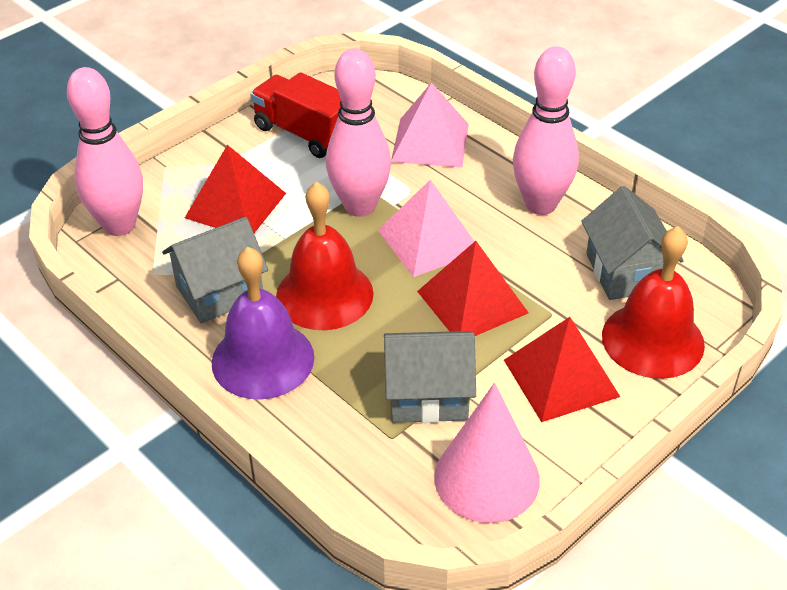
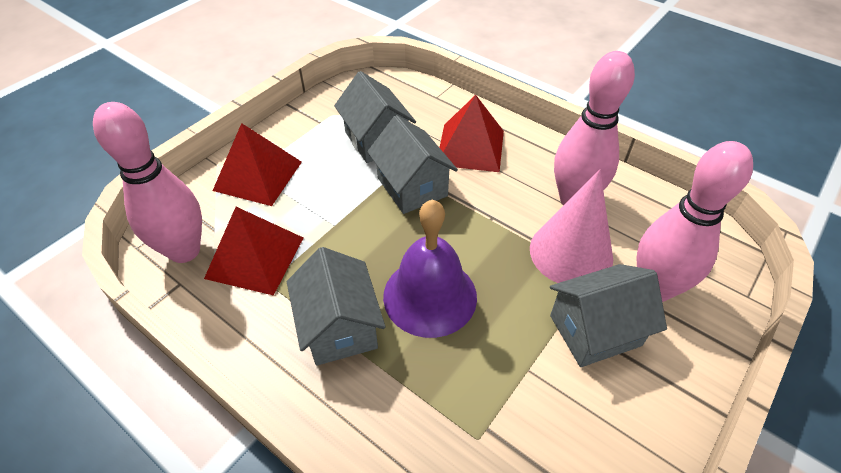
grey house: [162,217,268,323] [384,331,476,423] [581,186,684,300] = 3 -> [287,247,386,366] [334,71,416,163] [367,115,458,214] [550,264,667,367] = 4
pink pyramid: [378,180,475,277] [391,82,469,168] = 2 -> none = 0
red bell: [276,182,373,330] [602,226,705,379] = 2 -> none = 0
red truck: [250,72,341,158] = 1 -> none = 0

